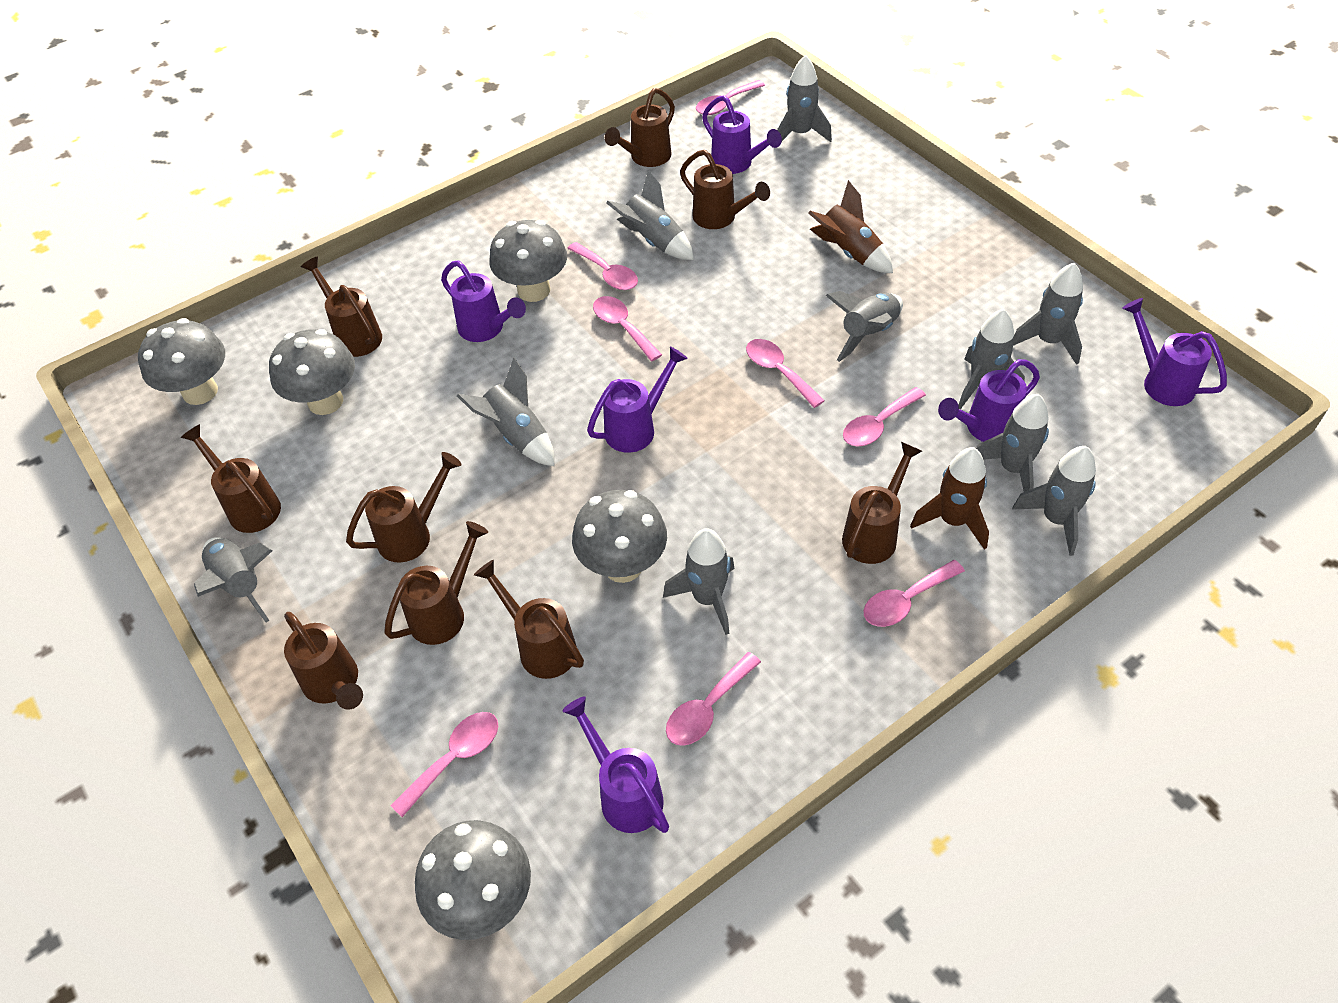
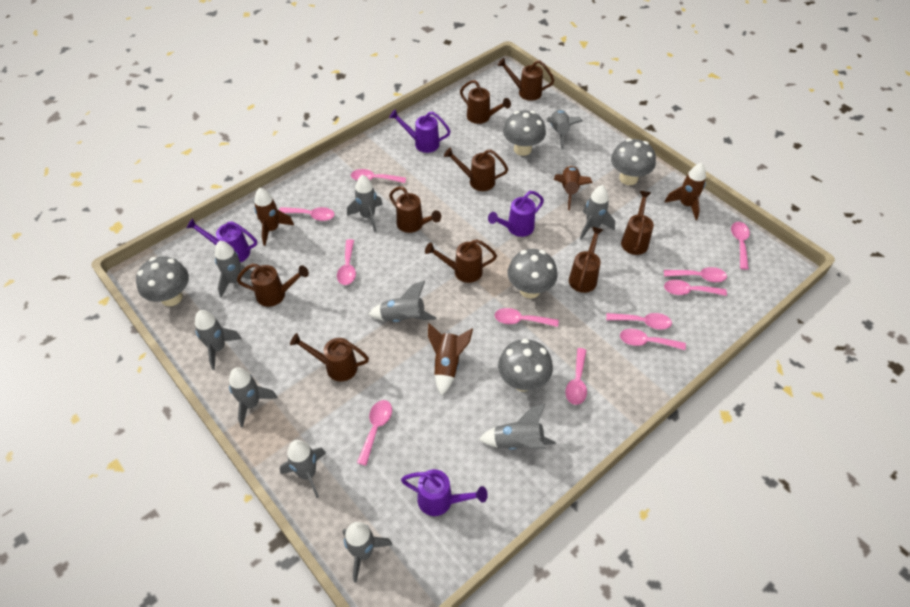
brown rocket: [808,180,893,273] [910,447,989,550] = 2 -> [254,188,294,246] [428,323,473,396] [554,166,593,210] [665,163,706,220] = 4
pink spoon: [390,712,498,817] [567,242,638,290] [593,296,662,361] [666,652,761,746] [696,80,765,115] [746,339,825,408] [843,387,926,447] [863,560,965,627] = 8 -> [279,207,334,221] [337,239,356,285] [351,169,406,183] [357,400,392,466] [495,308,559,327] [565,348,587,405] [606,313,672,330] [620,329,686,350] [664,267,727,282] [664,280,727,296] [731,222,750,270] = 11
purple watering can: [441,261,526,342] [562,696,669,833] [587,346,688,453] [702,95,782,174] [938,359,1040,442] [1122,298,1227,406] = 6 -> [186,218,257,262] [389,109,451,153] [401,469,488,516] [488,191,544,237] = 4

